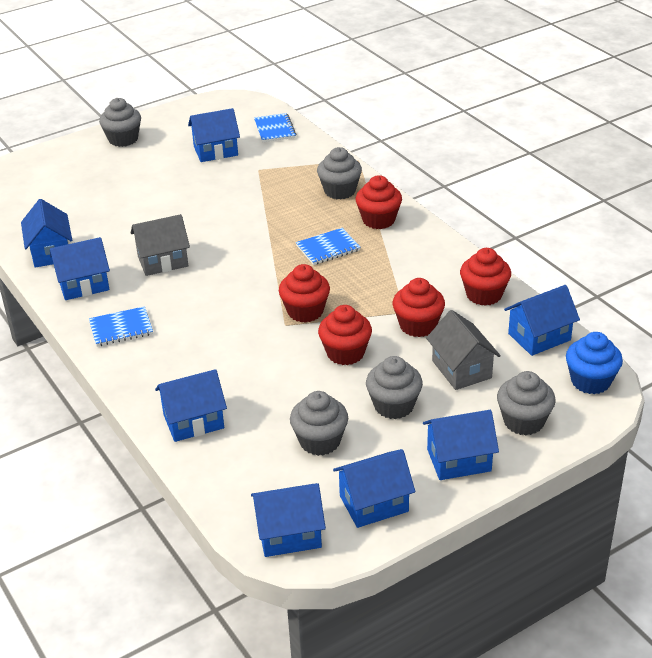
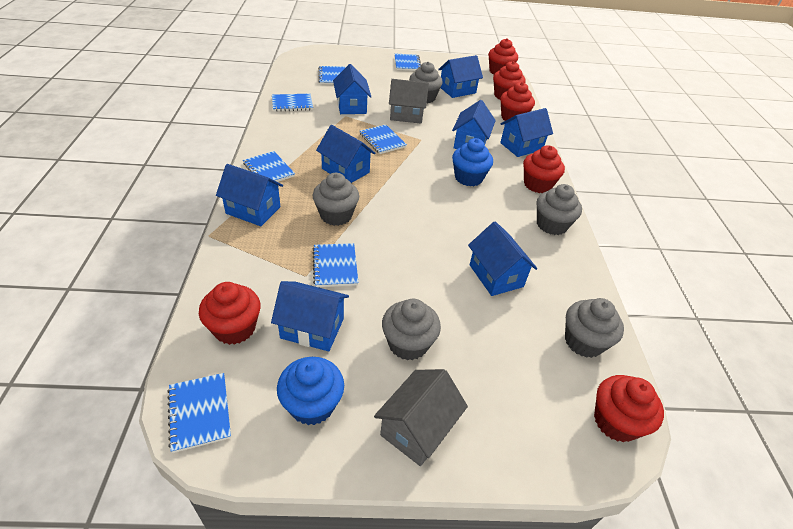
blue cupcake: [566,332,623,394] = 1 -> [277,357,344,425] [452,138,493,186] = 2
blue notebook: [89,306,153,346] [254,113,296,142] [296,228,361,265] = 3 -> [167,373,231,453] [243,151,295,182] [272,94,313,111] [312,243,358,287] [318,66,345,85] [360,125,407,154] [395,54,421,71] = 7
red cupcake: [279,264,330,323] [318,305,372,365] [355,175,402,229] [393,278,445,337] [460,248,511,306] = 5 -> [199,282,261,345] [488,38,518,75] [493,61,526,100] [500,82,535,121] [523,145,565,193] [594,375,664,442] = 6

